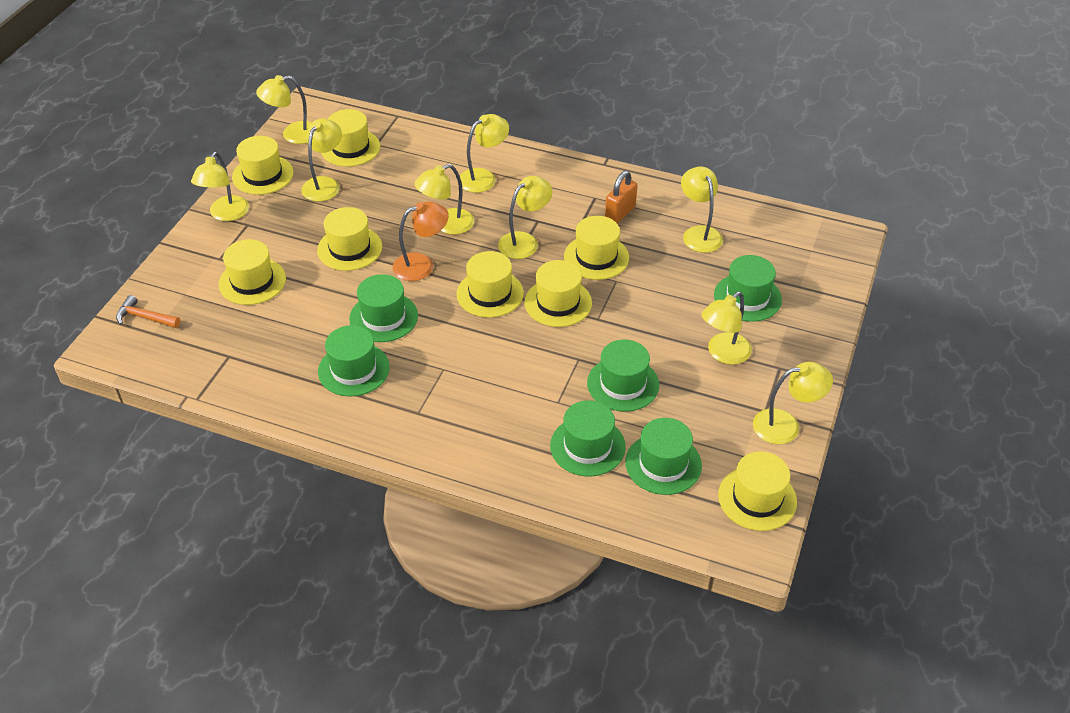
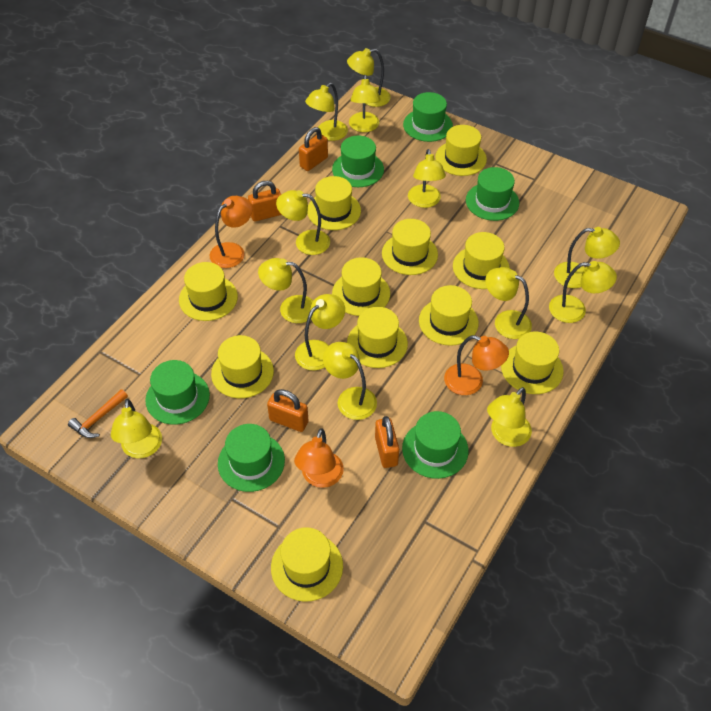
orange lamp: [393,201,449,281] = 1 -> [210,196,252,268] [294,428,344,488] [444,335,509,395] = 3
orange padlock: [605,171,637,224] = 1 -> [248,181,282,222] [267,389,309,432] [299,127,328,171] [375,416,399,468] = 4
yellow hat: [219,239,286,305] [232,136,293,195] [317,207,382,271] [321,109,380,167] [456,251,524,318] [524,260,592,327] [564,216,629,280] [718,452,797,531] = 8 -> [179,262,238,321] [211,335,274,398] [271,527,343,602] [307,176,361,230] [332,257,390,316] [347,307,408,368] [382,219,438,275] [419,285,479,346] [435,125,487,176] [453,232,510,289] [501,332,564,394] = 11
yellow lamp: [191,152,249,221] [256,75,311,144] [301,119,342,201] [414,164,474,235] [460,114,509,193] [498,176,552,259] [681,166,723,253] [701,291,752,365] [753,362,833,444] = 9 -> [111,399,162,458] [258,258,313,323] [276,190,330,255] [295,294,345,371] [305,83,348,141] [323,342,377,420] [347,48,391,107] [349,75,381,132] [408,149,446,208] [485,267,532,339] [487,387,532,447] [549,261,617,323] [554,227,620,288] = 13

